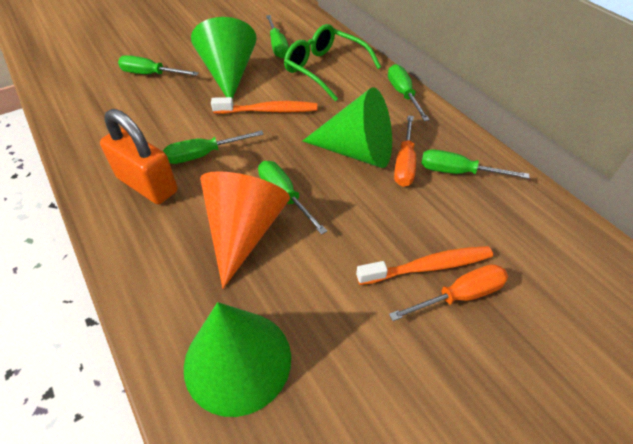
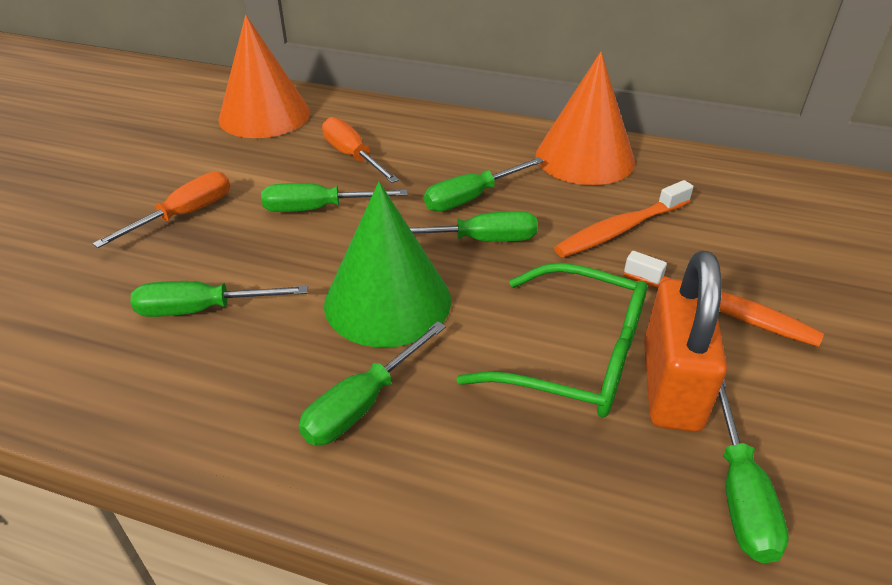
green cone: [184,302,291,417] [191,17,257,99] [303,87,392,168] = 3 -> [324,182,451,347] = 1
orange cone: [200,171,290,289] = 1 -> [219,15,310,138] [536,52,635,185] = 2

